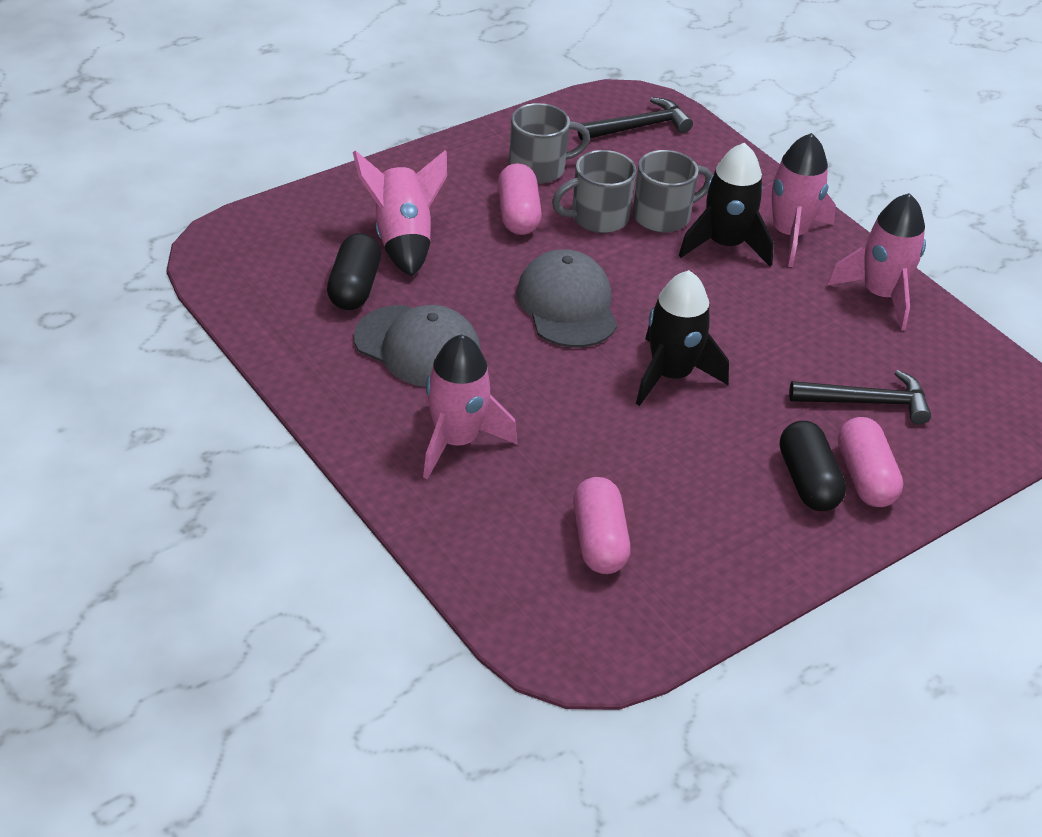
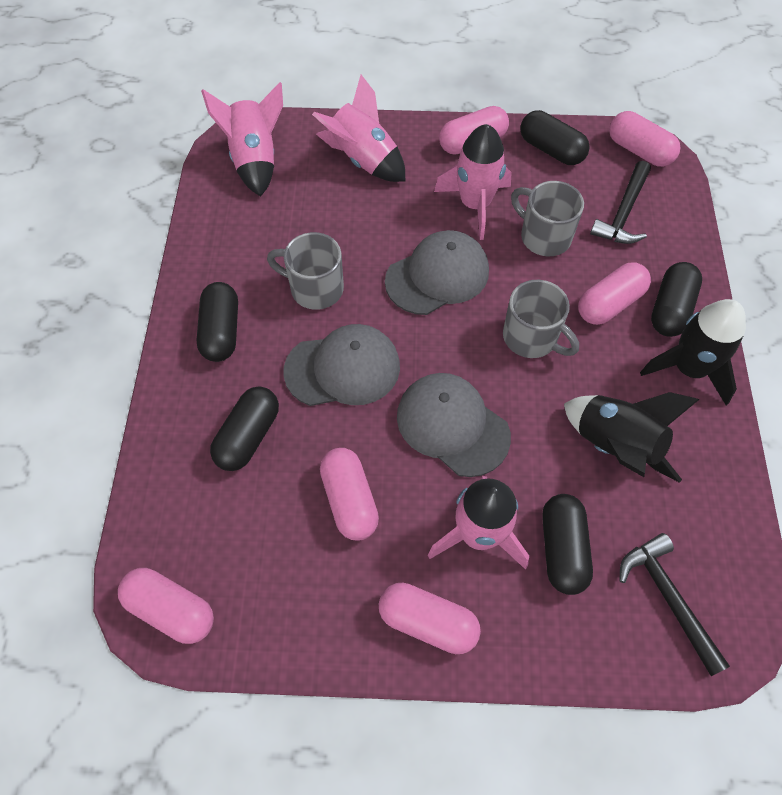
black capsule: [327,233,381,310] [780,421,846,511] = 2 -> [197,282,238,362] [210,386,279,471] [520,110,590,165] [542,494,593,595] [651,262,702,337] = 5
grey cap: [354,305,481,387] [516,249,617,347] = 2 -> [283,324,400,406] [385,230,489,315] [397,373,511,477] = 3
pink capsule: [498,163,542,235] [573,477,631,574] [838,417,903,507] = 3 -> [118,568,214,644] [320,448,379,541] [379,583,481,654] [439,106,509,155] [578,263,651,325] [609,111,681,167] = 6

